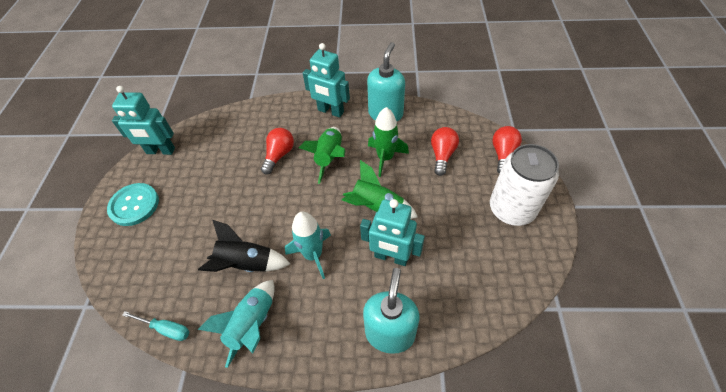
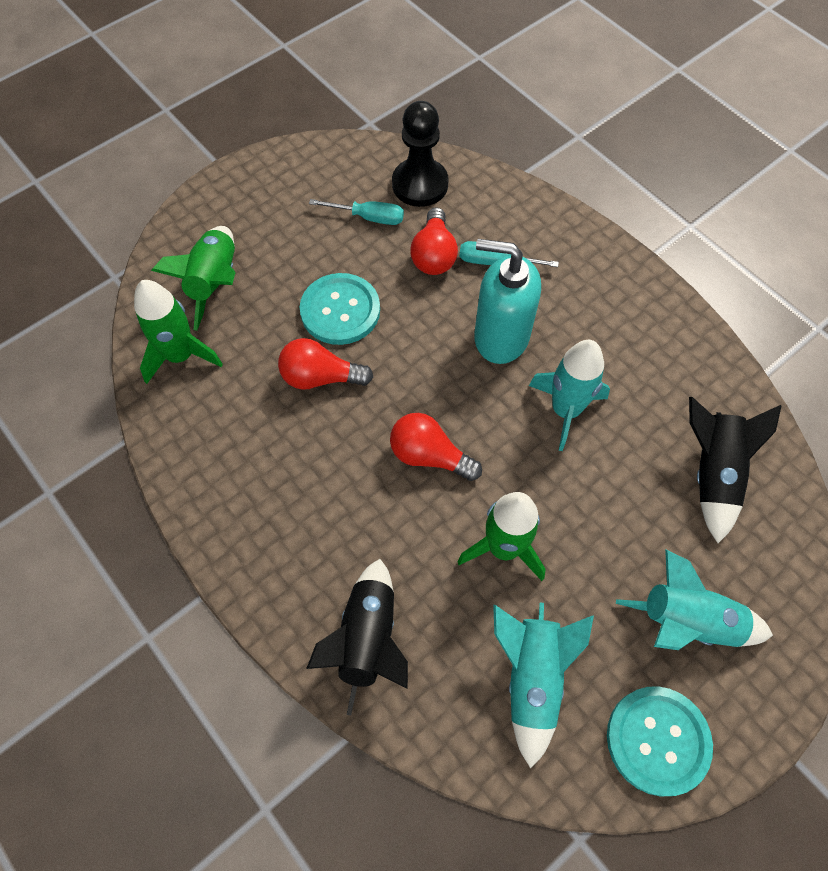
black pawn: none = 0 -> [392,101,448,207] = 1
black rocket: [198,220,290,272] = 1 -> [306,559,408,716] [689,397,781,543] = 2
turquoise button: [107,183,159,226] = 1 -> [300,273,380,345] [607,686,713,796] = 2
turquoise robot: [112,86,175,155] [303,43,350,118] [360,199,425,266] = 3 -> none = 0
turquoise rocket: [197,280,275,368] [285,211,331,279] = 2 -> [493,602,594,768] [529,340,610,451] [616,549,773,650] = 3
turquoise screwdriver: [122,311,189,341] = 1 -> [309,199,404,225] [459,241,559,267] = 2
turquoise soap dispenser: [363,268,420,354] [367,42,405,121] = 2 -> [474,239,541,364] = 1
white can: [490,144,559,226] = 1 -> none = 0

